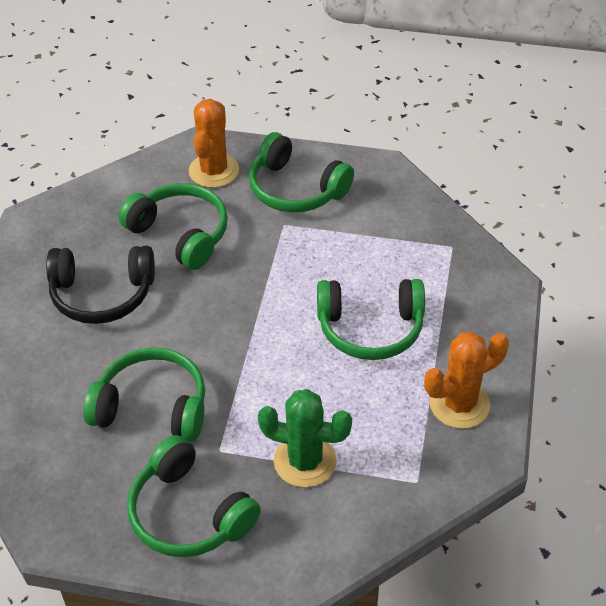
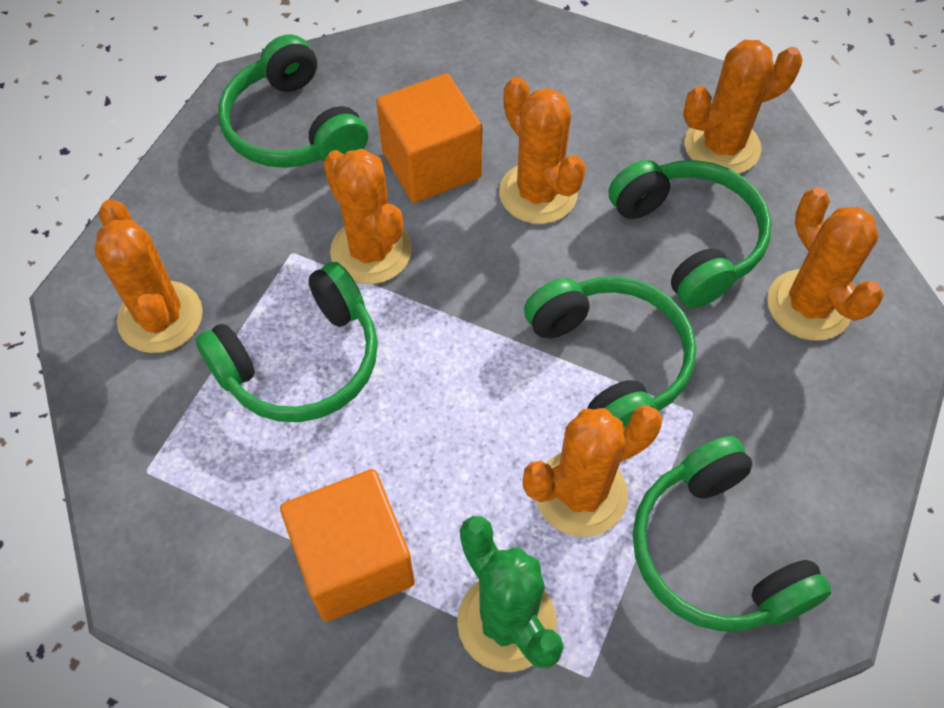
black headphones: [46,246,155,324] = 1 -> none = 0
orange cactus: [189,99,239,188] [424,332,509,429] = 2 -> [94,199,203,353] [323,149,412,284] [499,77,586,224] [522,405,662,537] [683,40,803,174] [767,187,884,341] = 6
orange cube: none = 0 -> [280,469,415,622] [376,73,482,203] = 2

